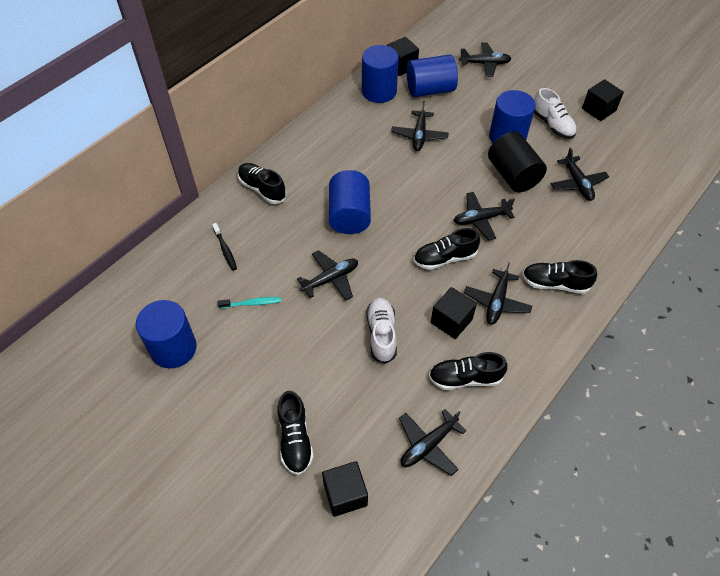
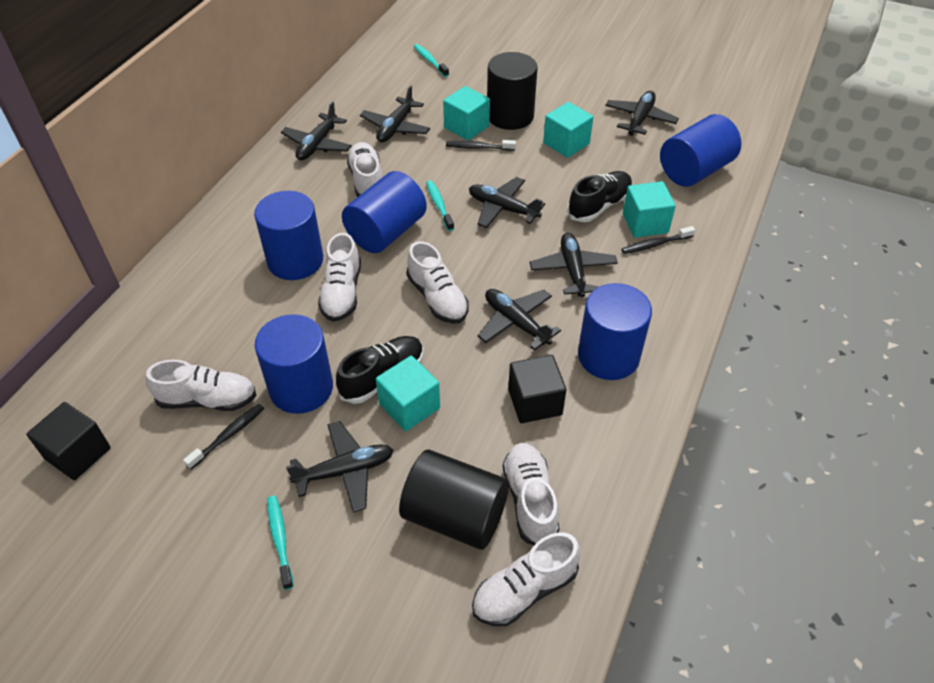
black cube: [322,461,368,517] [386,37,419,76] [431,287,477,339] [582,79,624,121] = 4 -> [26,402,111,480] [508,355,566,423] = 2
black cylinder: [488,131,547,192] = 1 -> [399,450,509,550] [487,52,538,130] = 2
black shoe: [238,163,287,204] [277,391,314,475] [414,228,480,270] [429,352,507,390] [522,260,597,294] = 5 -> [336,336,424,404] [567,171,632,222] = 2
black toothbrush: [212,223,237,271] = 1 -> [183,404,264,470] [446,140,516,151] [621,226,695,254] = 3
turquoise cube: none = 0 -> [376,356,440,431] [443,86,490,141] [543,102,593,158] [623,181,676,238] = 4
turquoise toothbrush: [218,297,281,309] = 1 -> [267,496,294,590] [414,44,449,77] [426,180,454,231] = 3
white shoe: [366,297,397,364] [534,88,577,139] = 2 -> [146,360,256,411] [318,233,361,322] [347,142,382,197] [407,241,469,324] [472,533,580,626] [503,443,560,545] = 6

